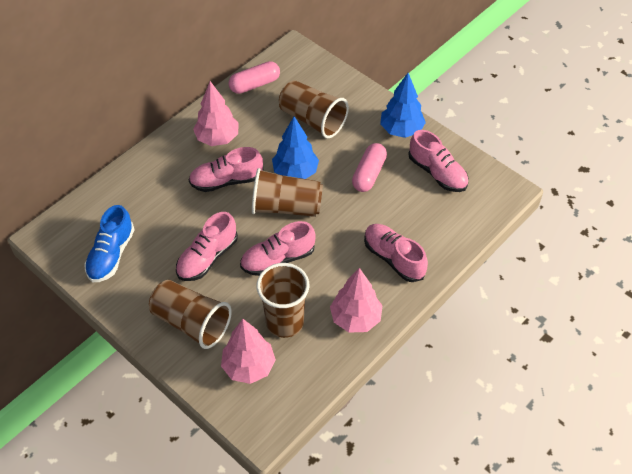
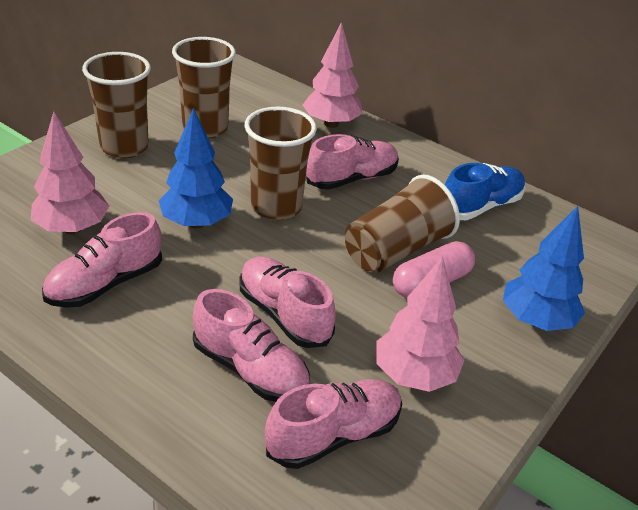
pink capsule: [229,61,280,94] [352,143,387,192] = 2 -> [393,241,475,298] = 1

